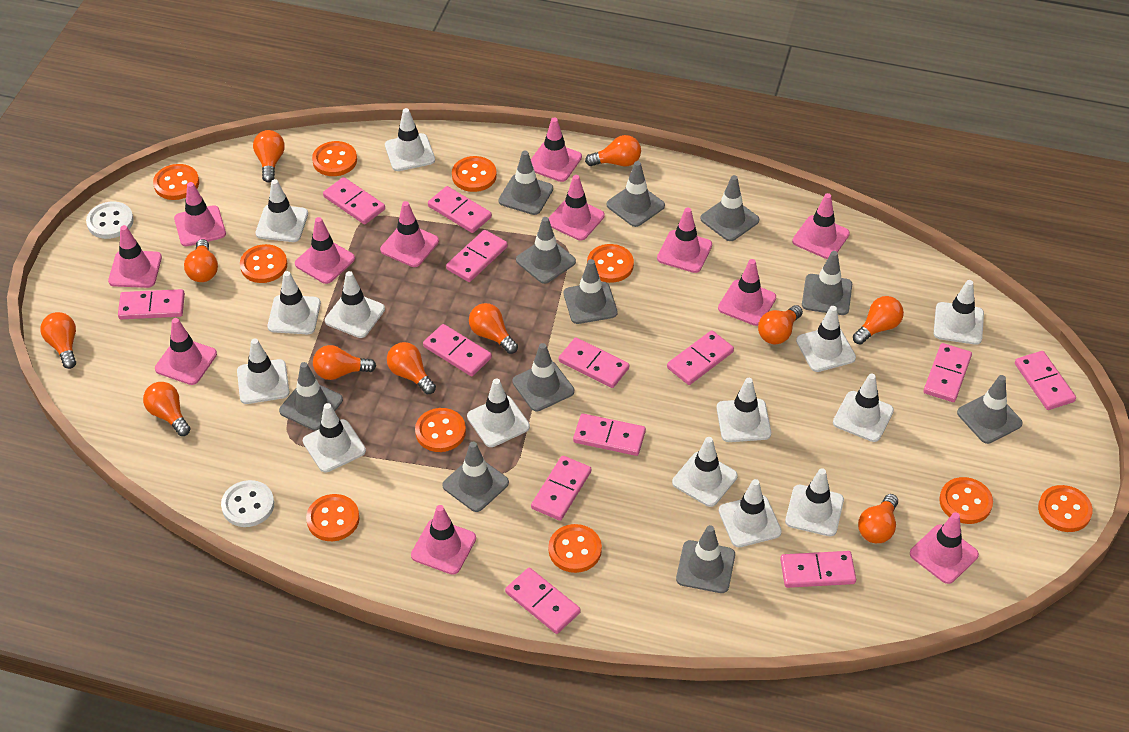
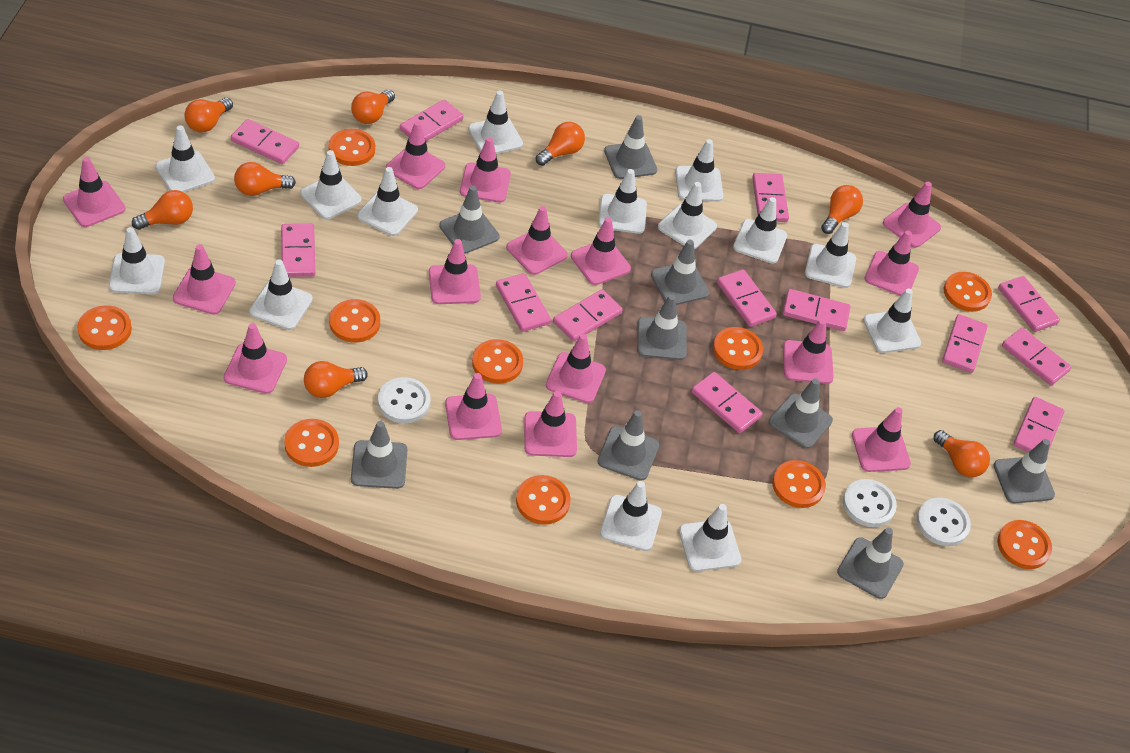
grey traffic cone: [279,362,343,431] [442,442,509,512] [498,151,553,215] [512,343,574,411] [516,217,576,284] [564,259,617,324] [607,161,665,227] [676,525,735,593] [700,175,759,241] [802,251,852,315] [957,375,1023,444] = 11 -> [351,421,408,489] [439,186,500,254] [597,410,659,481] [604,115,657,179] [637,295,687,360] [651,240,709,305] [769,379,833,449] [837,528,904,599] [993,439,1055,503] = 9
orange light bulb: [40,312,76,369] [143,382,190,436] [184,239,218,282] [253,130,285,183] [313,345,376,380] [387,342,436,394] [469,303,518,354] [585,135,641,166] [758,305,803,344] [853,296,904,345] [858,494,898,543] = 11 -> [132,190,193,230] [184,98,233,132] [234,162,296,196] [304,361,368,398] [351,89,395,124] [536,122,585,166] [821,185,863,234] [934,430,990,477] = 8
pink traffic cone: [108,225,162,288] [155,318,217,385] [174,182,226,246] [295,217,355,284] [380,201,439,267] [411,505,476,575] [531,118,582,182] [549,175,605,241] [657,208,712,273] [718,259,776,326] [792,193,850,259] [910,512,979,584] = 12 -> [63,157,125,227] [173,244,236,315] [224,323,287,394] [386,121,445,189] [429,239,481,304] [445,373,502,440] [460,137,511,203] [506,206,568,275] [524,391,577,457] [546,334,606,403] [571,217,631,285] [783,319,834,384] [852,407,911,472] [864,230,919,296] [883,182,941,248] = 15
white button: [86,201,134,239] [221,480,274,527] = 2 -> [378,377,430,423] [843,479,897,527] [917,497,971,546] = 3

